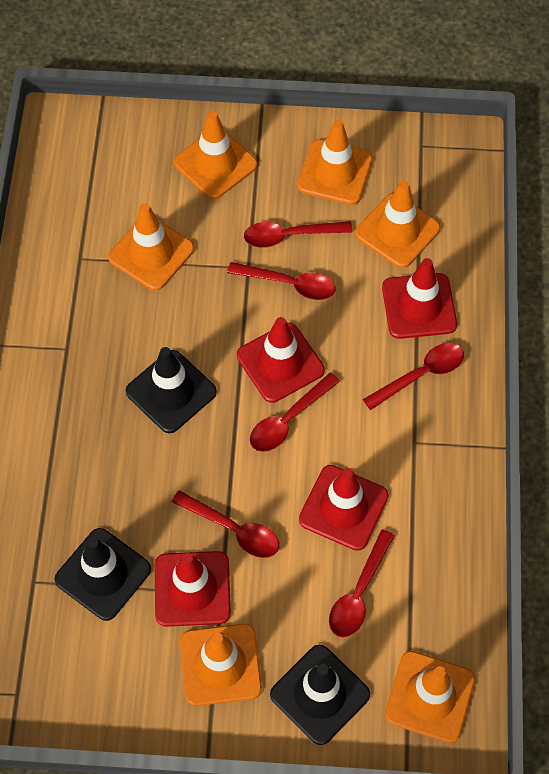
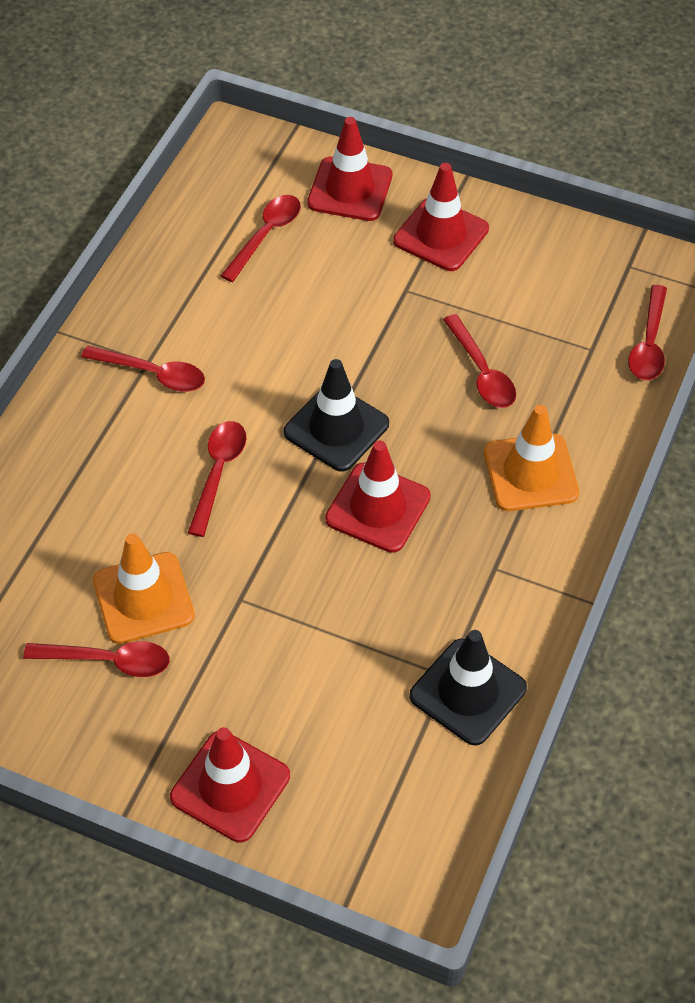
black traffic cone: [55,528,151,621] [126,347,217,433] [270,645,370,745] = 3 -> [284,359,389,472] [410,630,527,746] = 2
orange traffic cone: [108,203,194,291] [174,111,258,199] [180,624,262,706] [297,120,373,205] [355,180,440,268] [385,651,475,743] = 6 -> [93,533,195,644] [484,405,579,511] = 2

